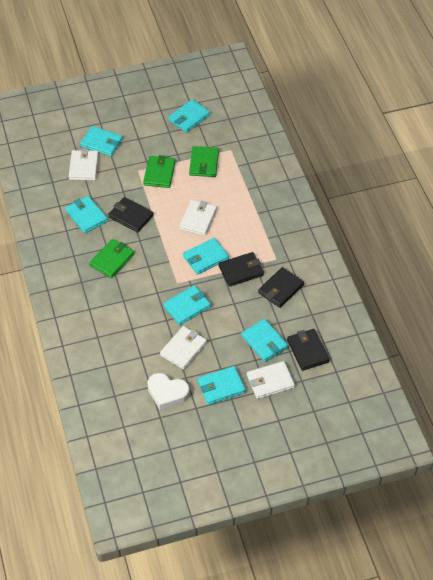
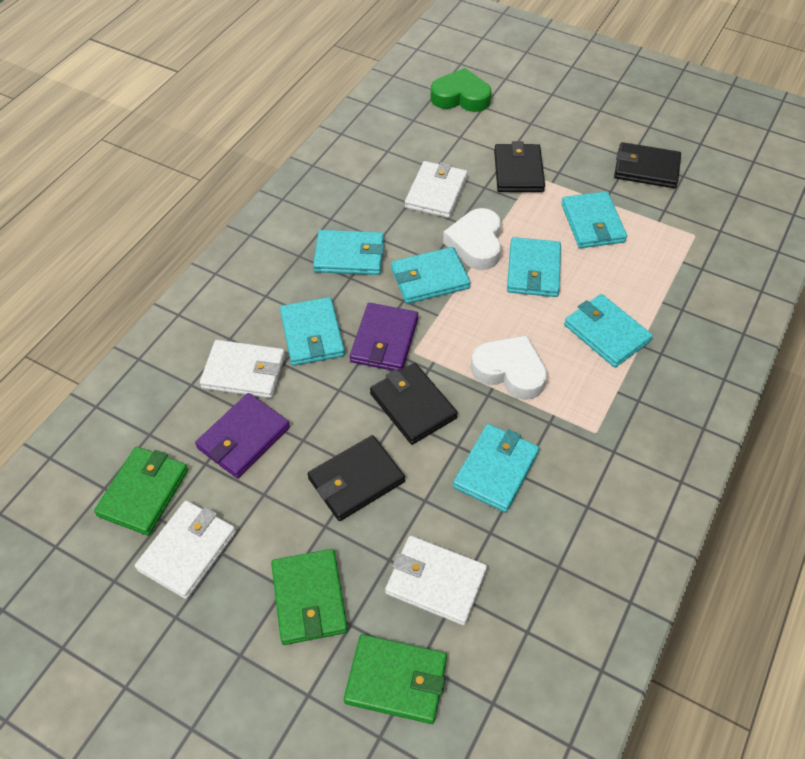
green heart: none = 0 -> [431,68,492,112] = 1
purple wallet: none = 0 -> [195,393,290,478] [350,303,418,371] = 2
white heart: [148,373,190,410] = 1 -> [443,208,501,270] [471,335,547,400] = 2

